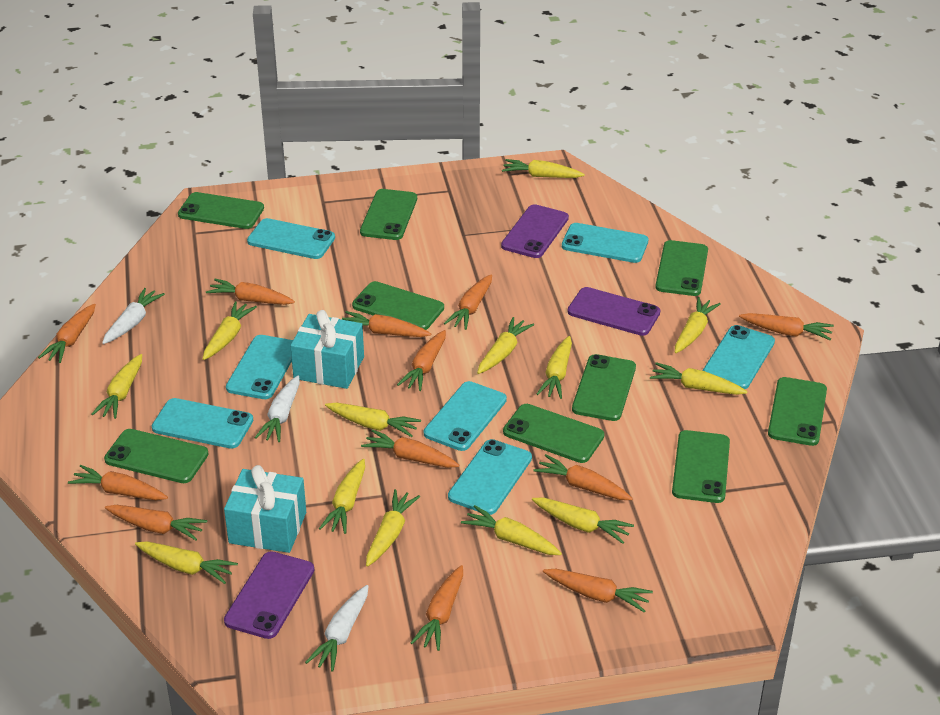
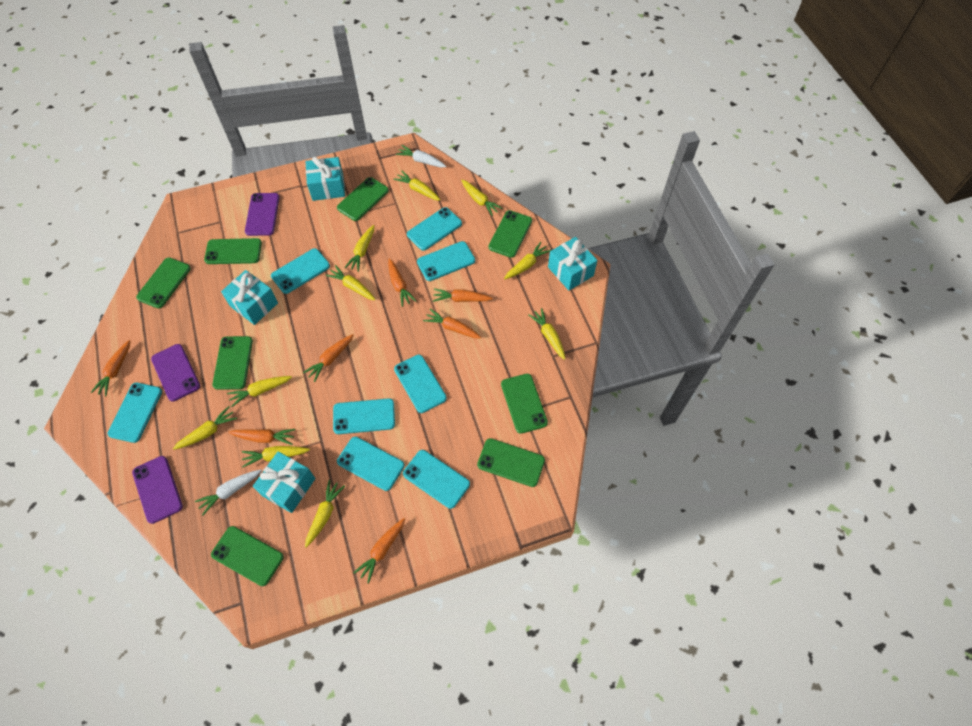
green phone: [104,429,209,483] [178,192,264,229] [352,281,444,330] [360,189,417,240] [503,404,604,463] [572,354,636,421] [655,240,708,296] [672,430,730,503] [768,377,827,446] = 9 -> [136,258,191,308] [204,238,262,264] [211,526,284,586] [212,336,253,390] [337,177,389,221] [477,438,545,487] [488,210,532,258] [501,374,548,434] = 8
orange carrot: [38,304,96,363] [68,465,168,500] [105,505,207,540] [206,279,295,305] [342,311,431,337] [361,429,460,468] [397,330,446,391] [411,565,463,651] [444,274,492,330] [534,454,633,500] [543,569,653,612] [739,313,834,340] = 12 -> [91,340,131,396] [228,429,295,445] [303,334,354,382] [353,518,405,583] [388,258,416,307] [423,309,481,339] [433,288,493,302] = 7
turquoise gift: [224,465,306,553] [290,310,364,389] = 2 -> [221,270,278,325] [253,451,316,513] [306,157,345,201] [548,237,598,291] = 4
turquoise phone: [152,398,253,448] [226,335,293,399] [247,218,335,259] [424,381,507,451] [448,439,532,515] [562,223,648,263] [703,325,775,389] = 7 -> [107,383,162,443] [271,248,330,294] [333,398,395,434] [337,437,405,491] [394,355,447,413] [403,450,470,509] [407,207,462,251] [417,241,475,281] = 8
white carrot: [102,288,165,344] [254,375,300,442] [305,585,368,672] = 3 -> [195,470,262,515] [396,145,446,167] = 2
yellow carrot: [91,354,142,419] [135,541,238,584] [203,301,257,360] [319,459,365,534] [325,402,421,437] [366,489,420,567] [461,505,562,555] [477,317,534,374] [502,159,585,178] [532,498,634,544] [537,336,572,399] [650,362,748,395] [675,297,721,353] = 13 -> [173,406,237,450] [227,376,292,407] [242,446,310,468] [305,480,345,548] [325,265,375,300] [344,225,374,272] [393,171,440,201] [461,180,503,216] [504,242,551,279] [528,308,565,360] = 10

